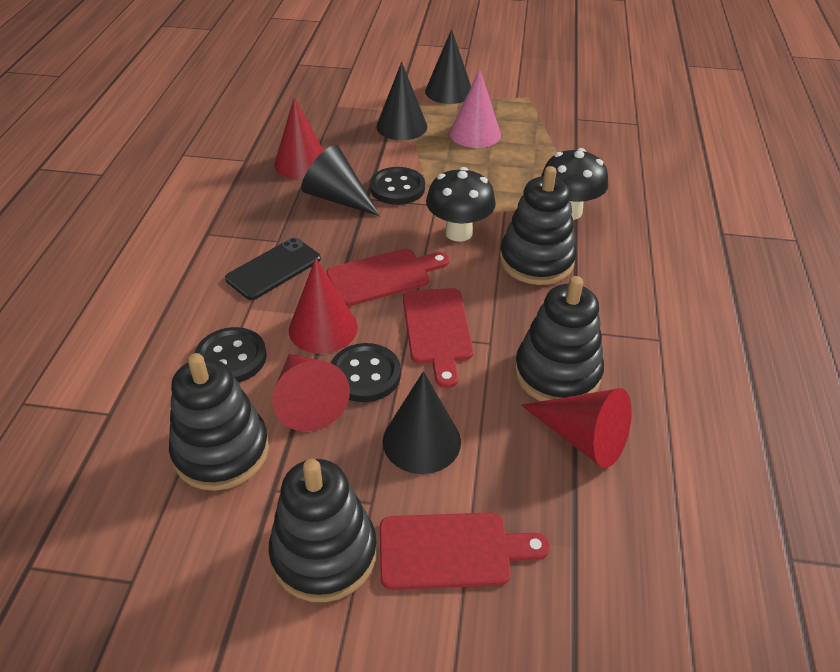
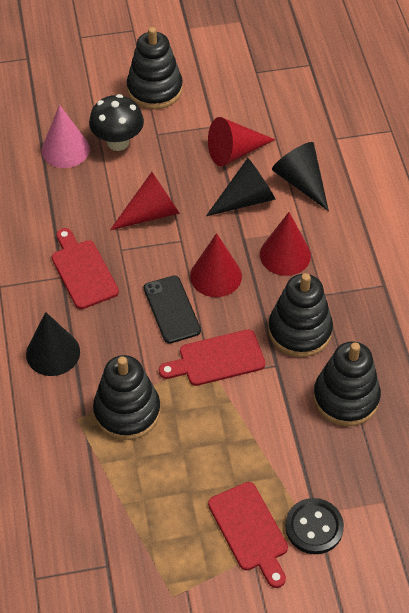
black button: [195,327,267,383] [331,343,401,402] [370,167,425,205] = 3 -> [285,498,344,554] = 1
black cone: [301,145,380,216] [376,62,427,140] [383,371,461,474] [425,29,471,104] = 4 -> [26,312,80,376] [206,158,276,216] [272,142,329,211] = 3
black mushroom: [426,167,496,242] [541,148,608,220] = 2 -> [89,94,144,151] = 1

